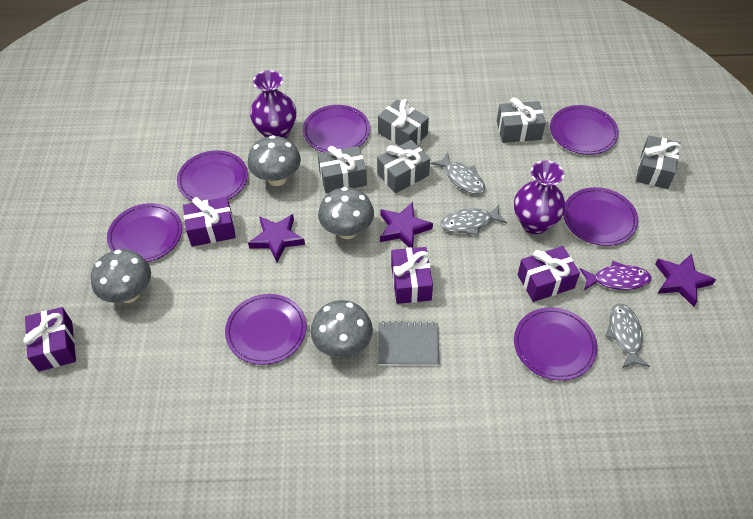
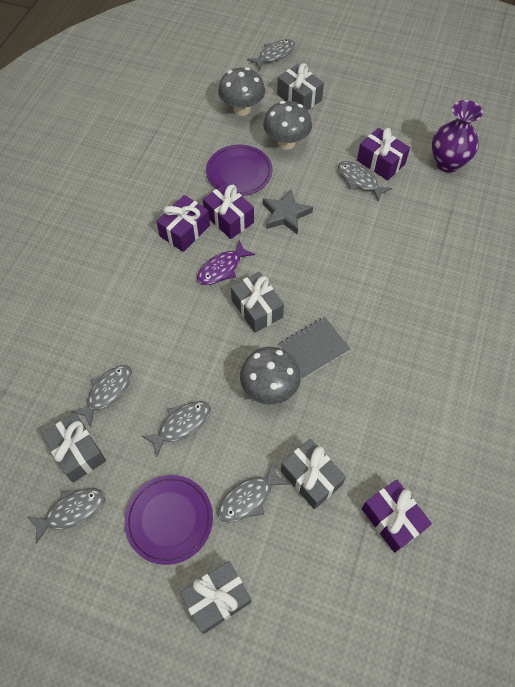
grey fish: [431,152,485,194] [441,205,507,236] [605,303,650,368] = 3 -> [27,488,105,544] [71,365,132,427] [142,401,211,457] [217,462,289,522] [247,39,295,70] [338,161,392,201] = 6
grey mushroom: [91,249,151,303] [248,135,301,186] [310,300,373,358] [318,187,374,239] = 4 -> [218,67,265,116] [240,347,301,404] [263,101,312,150] = 3
grey star: none = 0 -> [263,189,313,235] = 1
purple plate: [107,203,182,262] [177,150,248,201] [225,294,306,365] [303,105,370,152] [514,307,598,381] [550,105,619,155] [563,187,638,246] = 7 -> [124,475,213,565] [206,145,272,196] = 2
purple star: [248,214,305,263] [380,202,433,248] [655,254,716,307] = 3 -> none = 0
purple vase: [250,70,296,138] [514,160,566,234] = 2 -> [432,100,483,173] = 1

